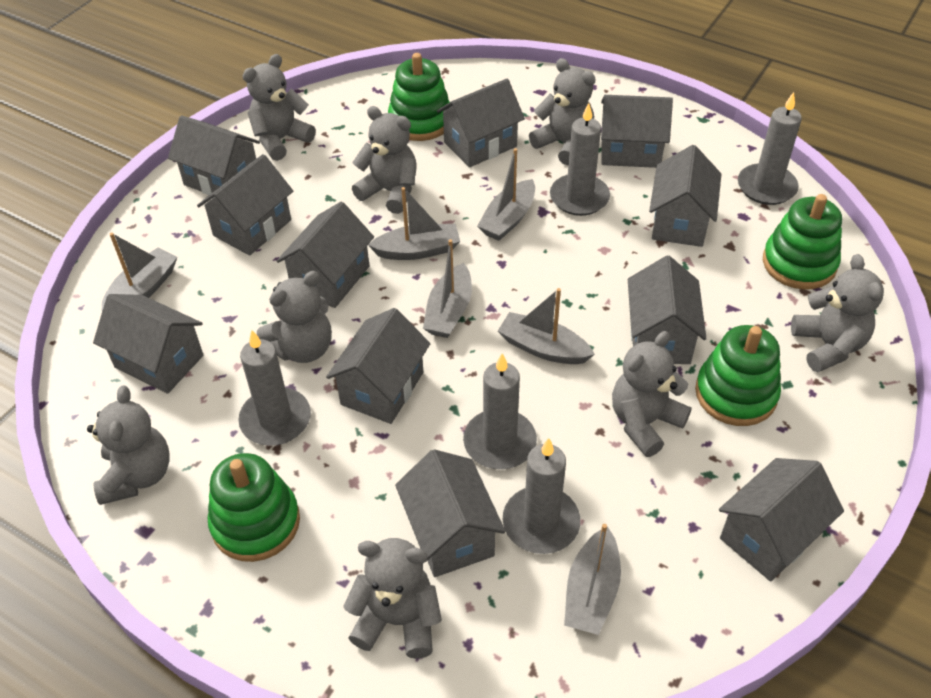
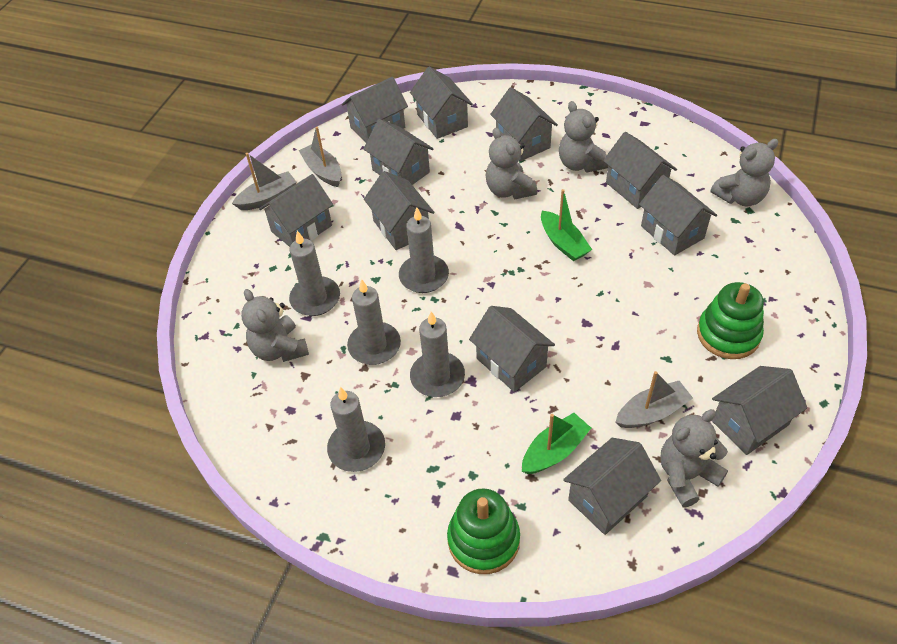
green boat: none = 0 -> [522,413,591,474] [541,189,592,261] = 2
green stacking toy: [208,453,300,562] [388,53,450,141] [695,325,781,426] [763,194,842,290] = 4 -> [447,488,520,574] [697,282,764,359] = 2
grey boat: [101,233,178,311] [368,187,460,260] [423,239,472,338] [477,148,535,241] [498,288,595,364] [564,524,621,635] = 6 -> [232,153,296,210] [299,127,341,187] [616,371,693,428] = 3
grey teddy bear: [87,386,170,505] [243,54,316,161] [257,271,332,363] [343,538,442,659] [352,106,417,214] [529,58,595,165] [612,331,692,457] [791,254,884,372] = 8 -> [241,289,309,362] [486,128,537,199] [559,101,608,173] [660,409,728,507] [711,139,779,207] = 5

